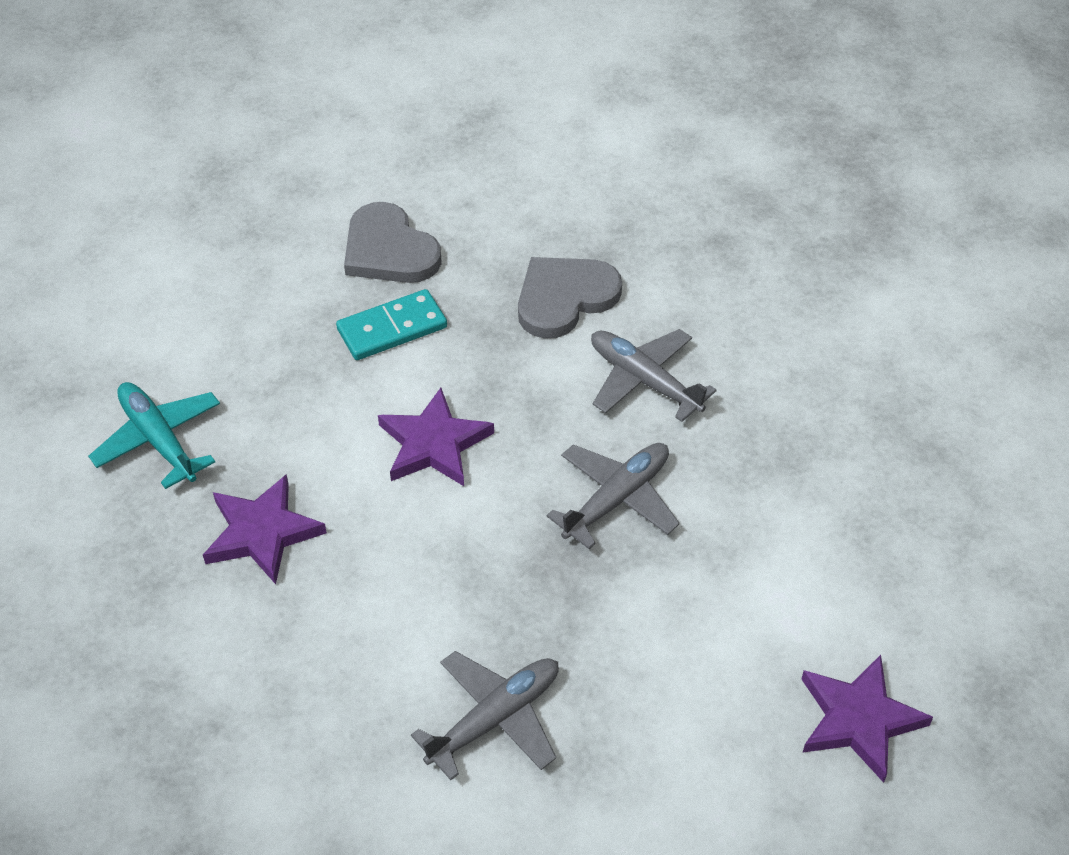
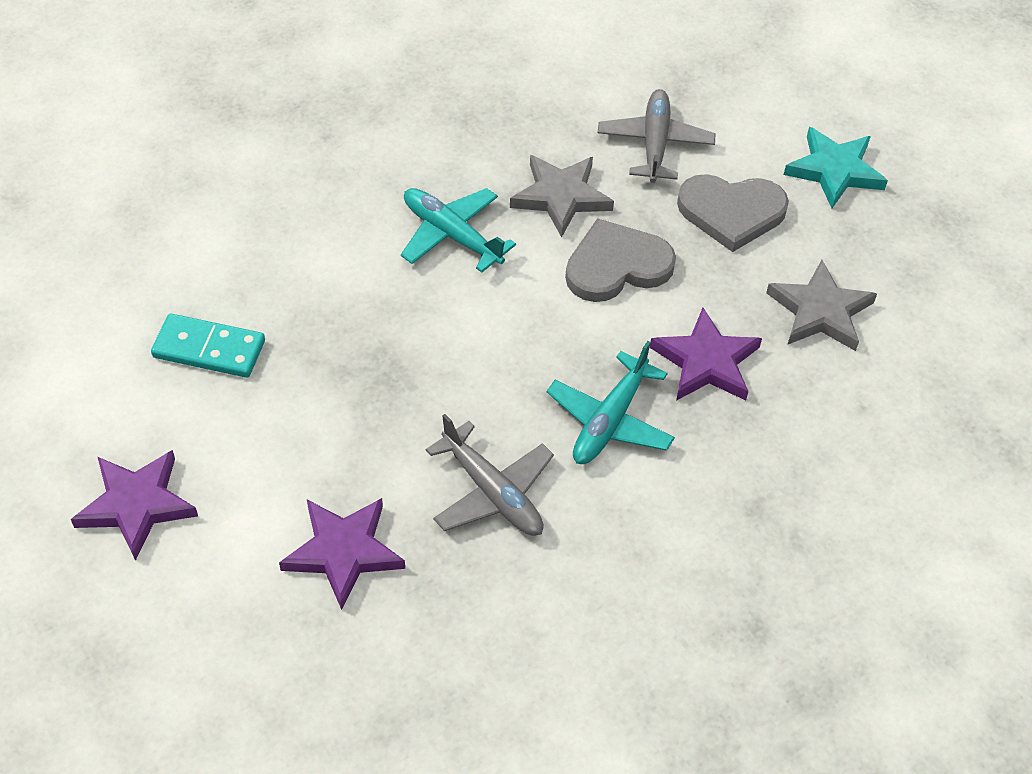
grey plane: [411,651,559,780] [547,443,680,549] [591,329,717,422] = 3 -> [426,414,554,536] [598,89,716,183] = 2
grey star: none = 0 -> [510,155,614,237] [766,260,877,351] = 2
turquoise plane: [88,382,220,489] = 1 -> [401,188,516,273] [547,341,675,464] = 2
turquoise star: none = 0 -> [784,127,888,208] = 1

